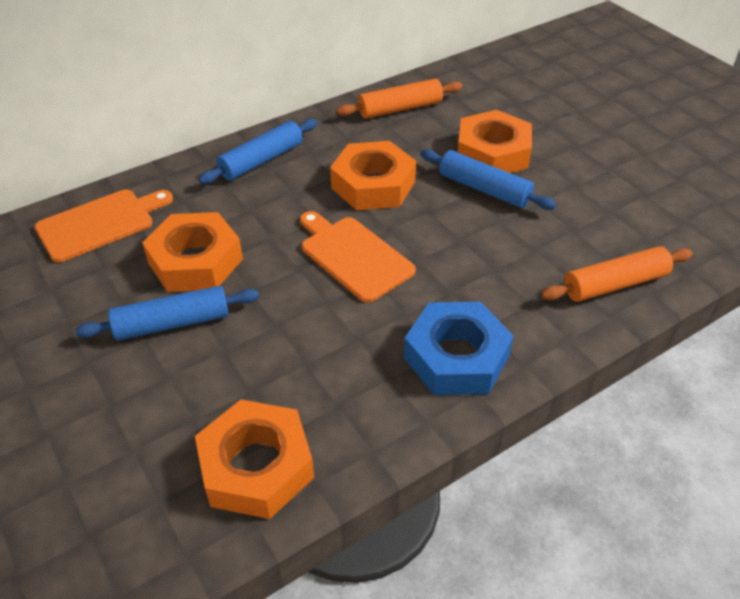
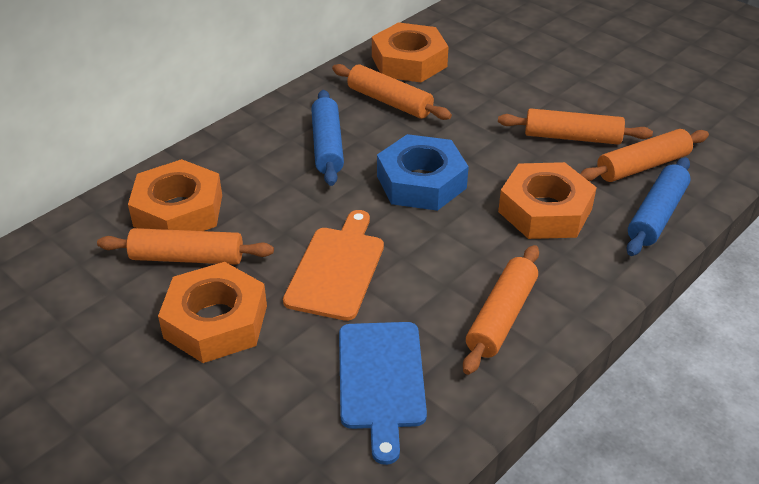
blue cutting board: none = 0 -> [339,322,427,465] = 1
blue rolling pin: [75,286,260,341] [198,119,317,184] [420,149,557,210] = 3 -> [311,90,344,186] [627,157,690,256] = 2
orange cutting board: [34,189,173,262] [300,211,416,303] = 2 -> [283,210,384,321] = 1
orange rolling pin: [337,79,462,119] [541,246,693,302] = 2 -> [97,228,274,265] [332,64,452,120] [463,245,539,375] [498,108,653,145] [580,129,709,182] = 5

